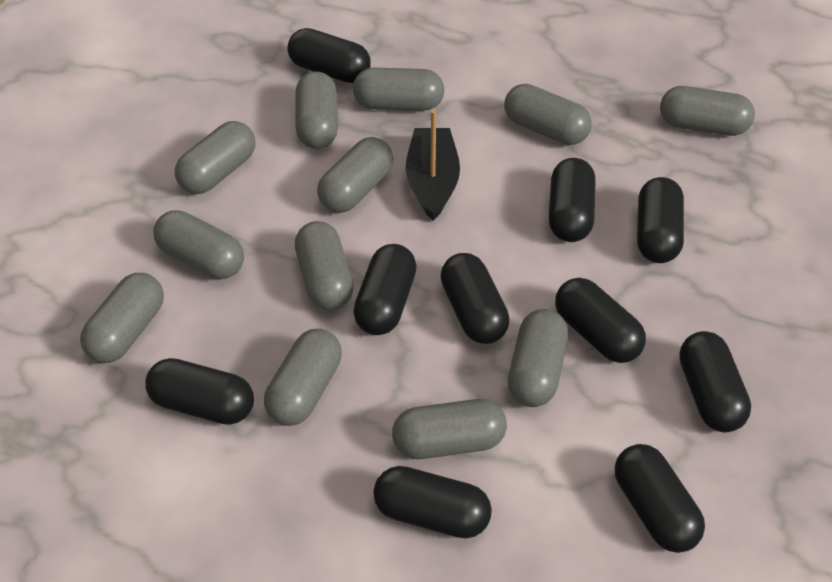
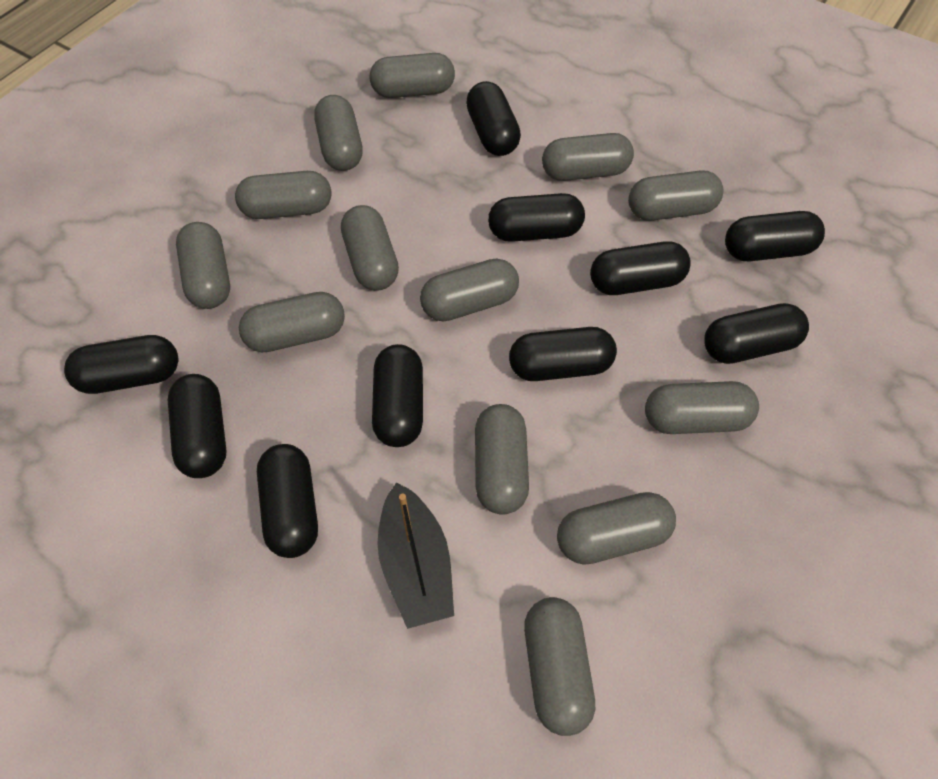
grey capsule: [80,273,164,363] [153,210,244,279] [175,121,255,194] [264,329,342,426] [295,221,354,310] [296,72,338,149] [317,137,394,213] [353,68,445,111] [392,399,507,459] [504,84,592,145] [508,309,568,407] [660,86,755,136] = 12 -> [176,222,230,309] [235,171,331,219] [239,292,345,352] [314,95,363,171] [341,205,399,291] [370,53,455,98] [420,258,519,321] [475,404,529,515] [524,597,595,736] [542,133,634,181] [557,492,676,565] [628,171,723,221] [645,381,759,434] = 13

